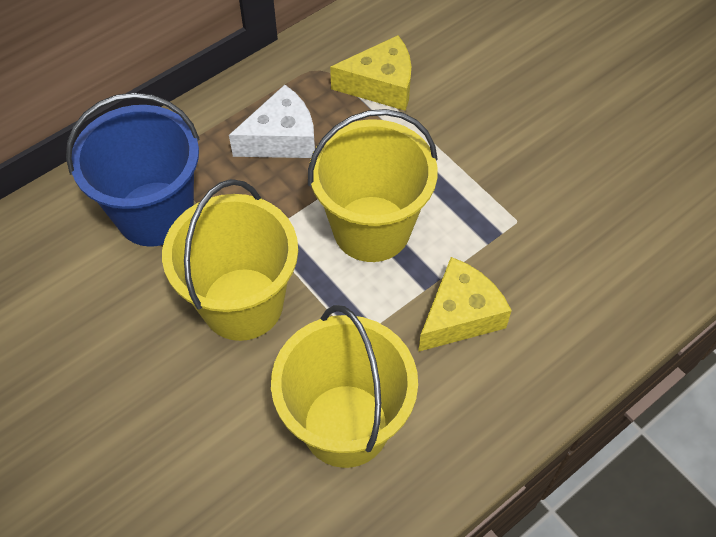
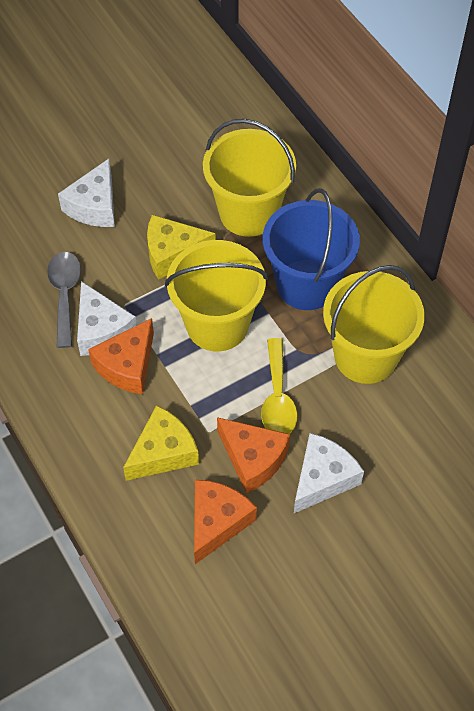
grey spoon: none = 0 -> [47,252,81,348] = 1
orange cheese: none = 0 -> [88,318,154,394] [194,480,257,564] [217,417,290,494] = 3
white cheese: [229,85,315,158] = 1 -> [58,159,115,227] [77,281,137,356] [294,433,364,513] = 3
yellow spoon: none = 0 -> [261,338,297,434] = 1

